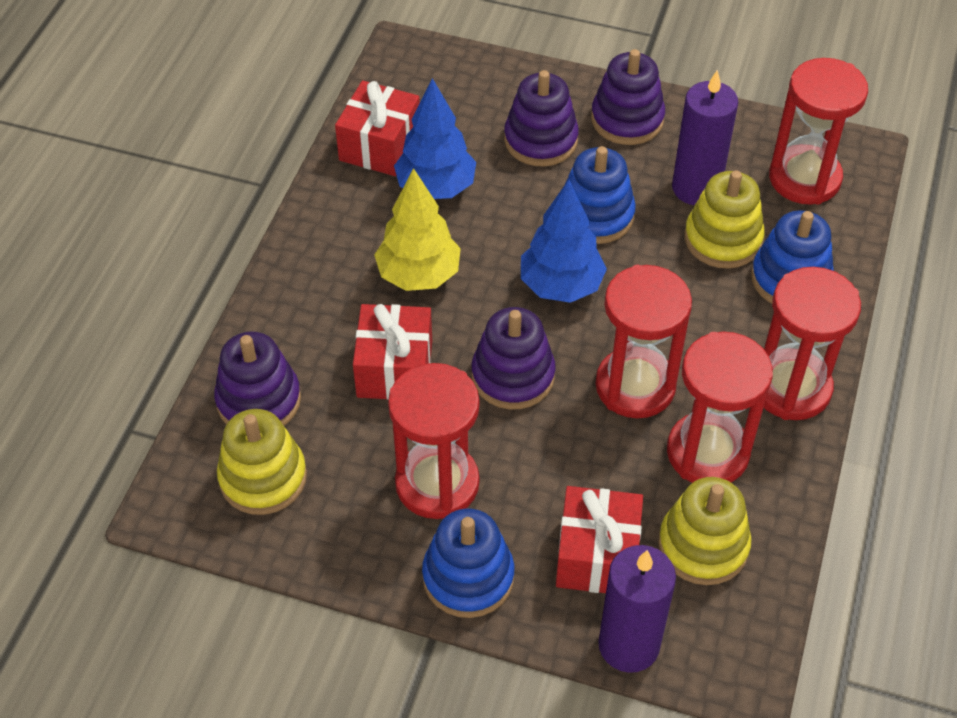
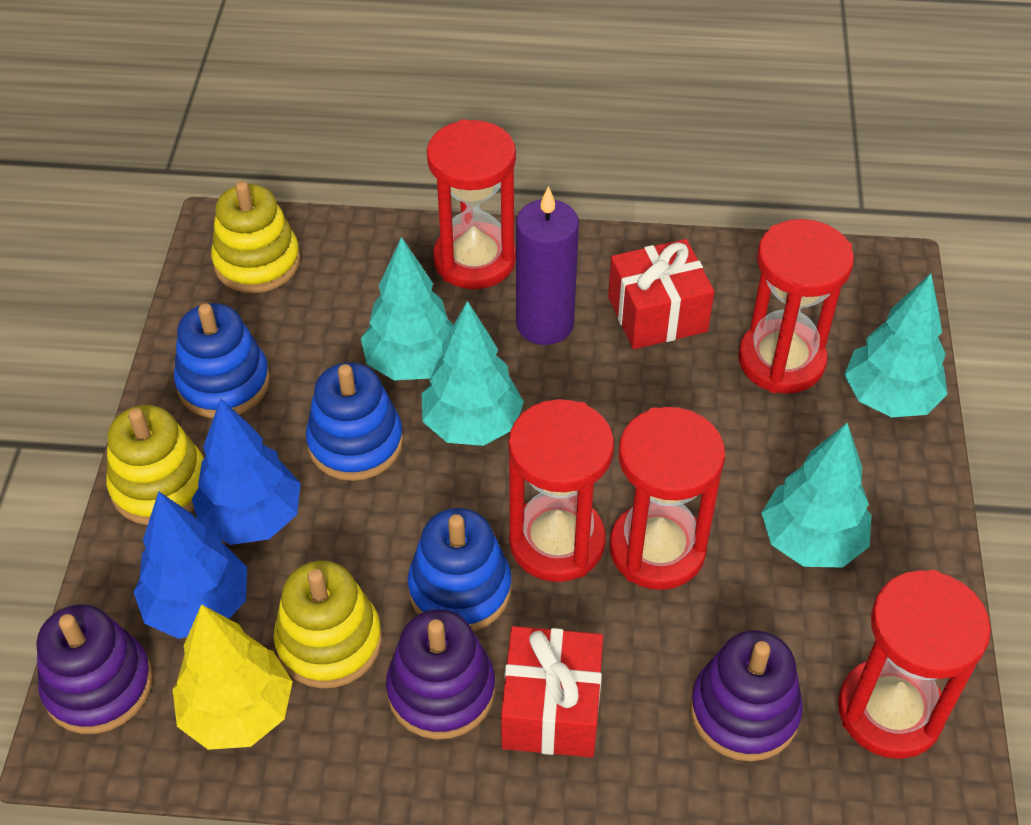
purple candle: [598,545,676,673] [672,70,738,205] = 2 -> [516,186,579,345] = 1
purple stacking toy: [214,331,301,426] [472,307,556,410] [504,70,579,167] [591,49,665,145] = 4 -> [37,604,153,734] [386,609,495,739] [690,630,803,761] = 3
red gift: [335,80,420,176] [353,304,432,400] [556,486,643,593] = 3 -> [501,626,603,757] [608,239,714,349] = 2
turquoise tree: none = 0 -> [361,237,453,380] [421,301,524,446] [761,423,871,567] [844,273,948,418] = 4

